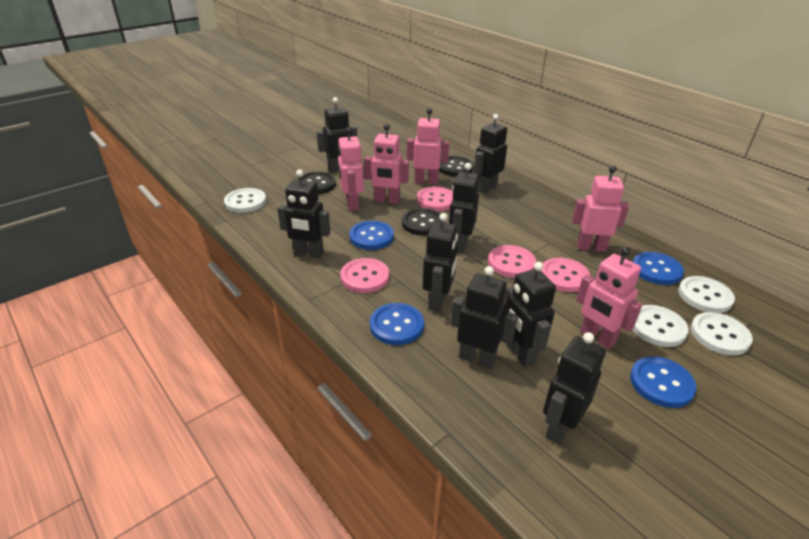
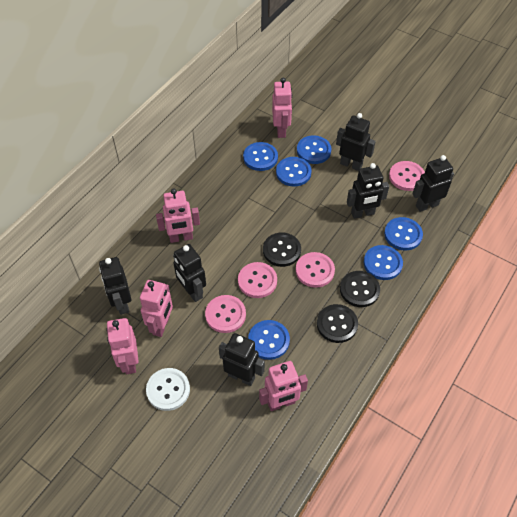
black robot: [277,170,330,258] [317,97,357,173] [423,213,458,312] [449,163,480,253] [451,266,518,369] [474,114,507,194] [504,262,556,367] [543,332,606,445] = 8 -> [99,257,131,315] [173,244,206,302] [219,333,265,386] [336,113,376,171] [347,163,389,219] [412,155,454,212] = 6
blue button: [349,221,394,250] [370,303,424,345] [630,356,696,408] [633,252,684,285] = 4 -> [243,142,278,171] [248,320,290,360] [276,157,312,187] [297,135,331,164] [364,245,403,280] [384,217,423,251] = 6
white button: [224,188,266,213] [632,305,689,347] [678,276,735,313] [690,312,753,355] = 4 -> [146,368,190,411] = 1

